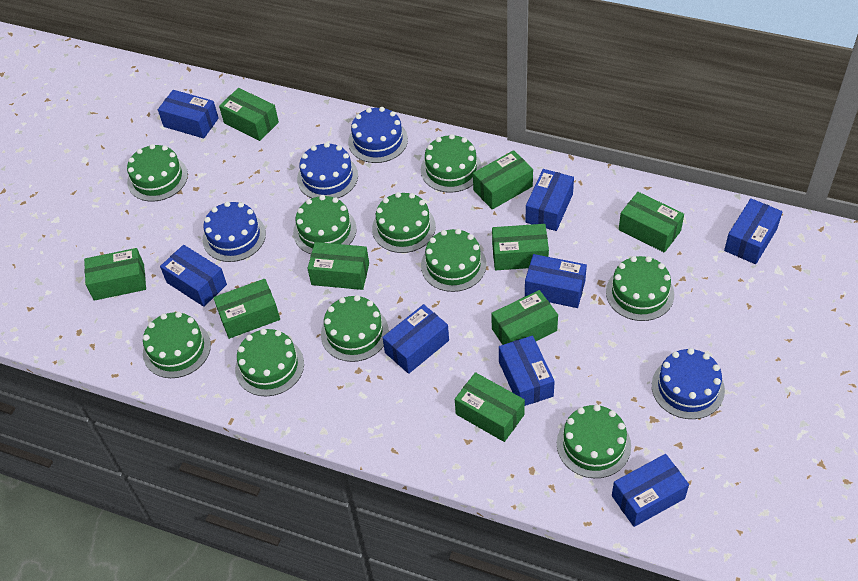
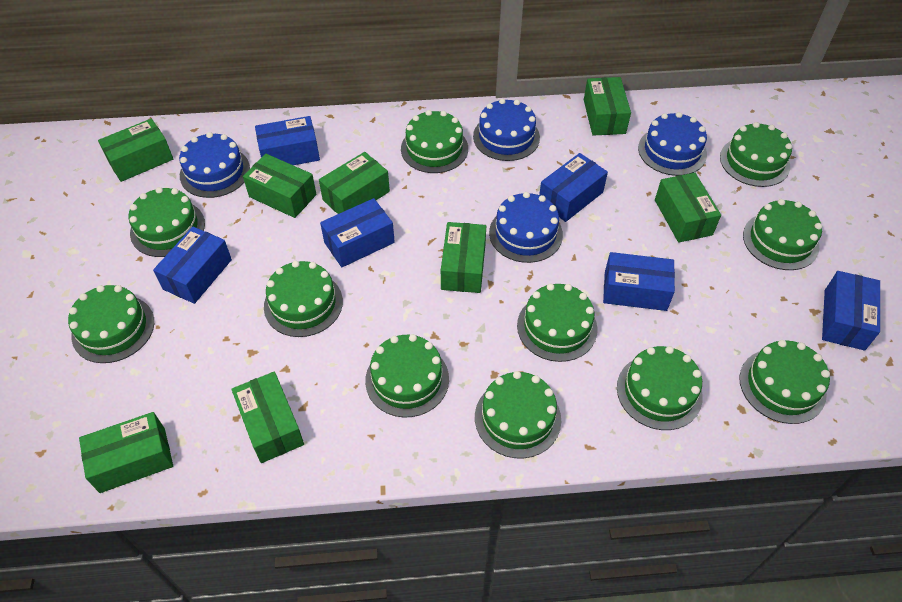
blue box: [158,90,219,138] [160,245,227,307] [382,304,449,374] [499,336,555,406] [525,169,574,231] [525,254,587,308] [612,454,689,527] [724,198,783,264] = 8 -> [153,227,232,304] [255,116,320,165] [320,198,395,267] [539,153,608,222] [603,252,675,311] [822,271,880,351] = 6
green box: [84,248,146,301] [213,279,280,339] [219,88,279,141] [307,242,369,290] [455,372,525,442] [473,150,533,210] [491,290,558,345] [492,224,549,270] [619,192,684,253] = 9 -> [79,412,173,493] [98,118,173,182] [231,372,304,463] [243,153,316,218] [319,152,390,214] [441,222,486,293] [584,77,631,136] [655,173,721,243] = 8
green cake: [127,144,188,202] [143,312,211,378] [235,329,304,396] [293,195,357,254] [321,295,389,362] [372,192,436,253] [421,134,482,193] [421,229,487,292] [557,405,631,478] [606,256,674,321] = 10 -> [68,285,154,363] [128,187,205,257] [264,261,343,337] [365,334,449,417] [401,110,468,173] [475,371,561,458] [517,283,598,362] [617,346,703,430] [720,122,792,187] [739,340,830,424] [743,199,822,270] = 11

